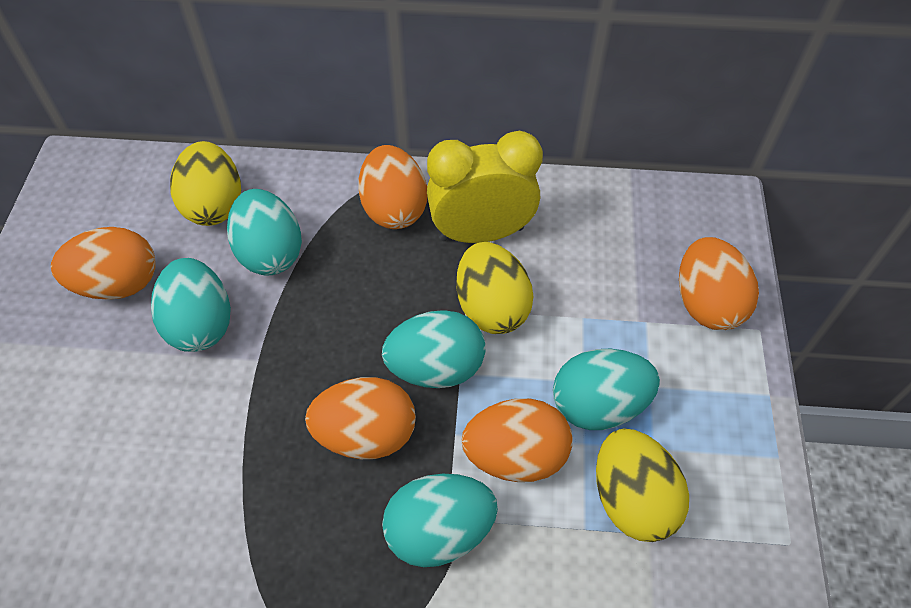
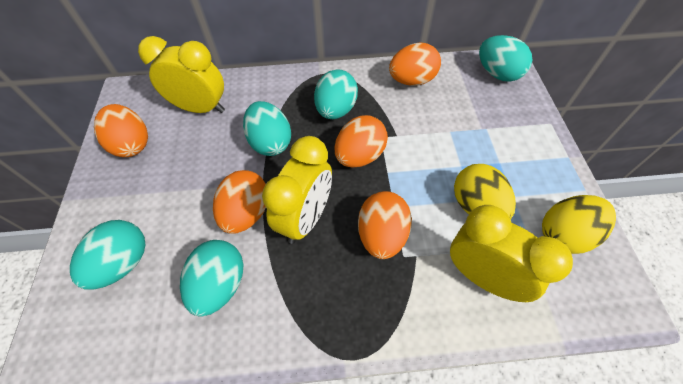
yellow clock: [427,131,543,243] = 1 -> [138,36,225,113] [262,136,332,244] [450,205,573,302] = 3
yellow egg: [170,141,241,226] [456,242,534,334] [596,429,689,542] = 3 -> [454,164,516,219] [542,195,616,254] = 2

